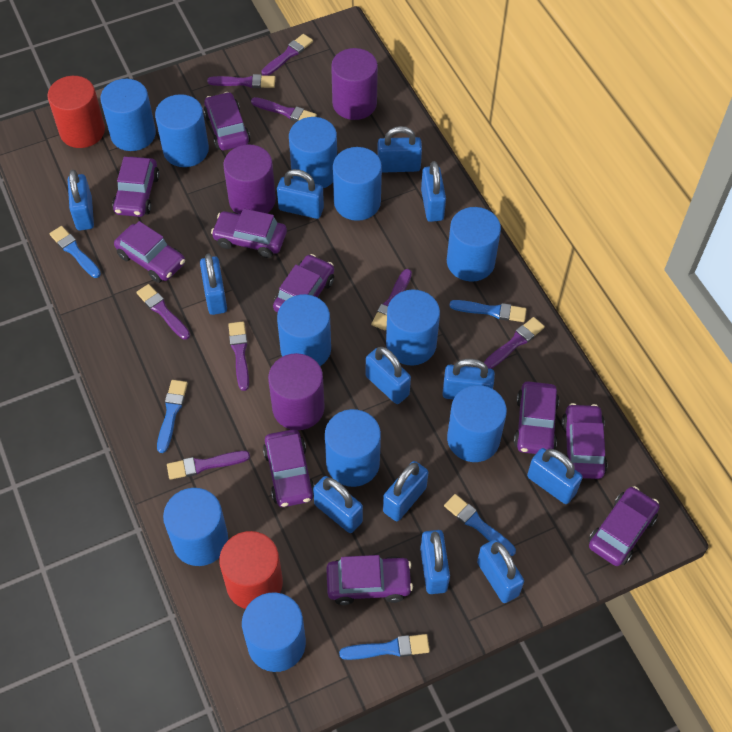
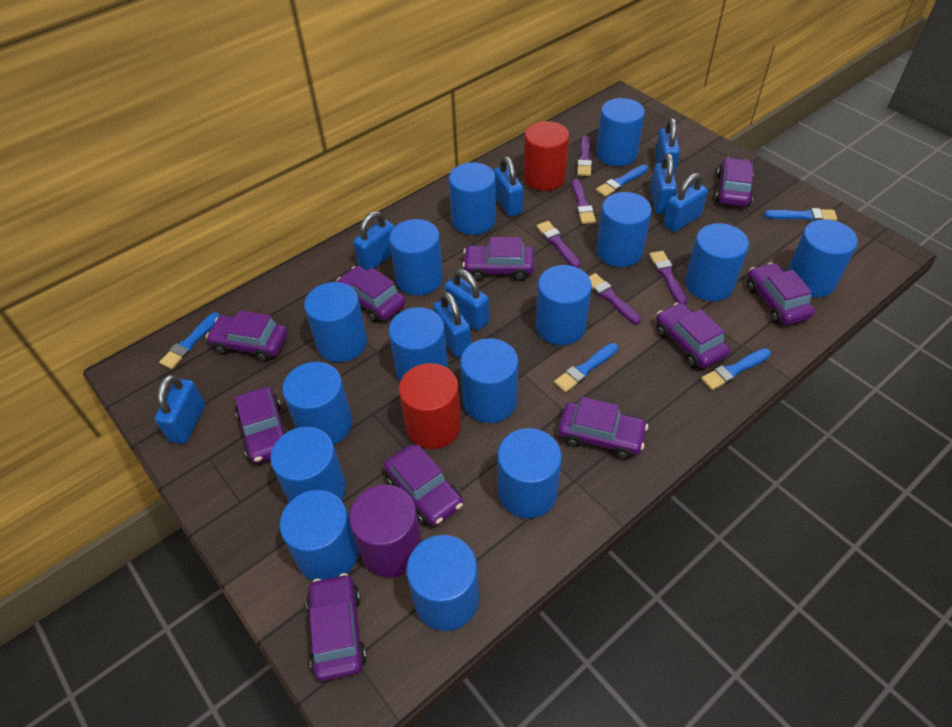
blue cylinder: [100,79,156,151] [155,94,209,167] [163,488,228,566] [242,592,306,672] [277,294,331,366] [289,117,337,188] [325,409,381,487] [333,147,382,221] [386,290,440,366] [447,207,501,282] [447,385,507,462] = 11 -> [270,427,346,502] [279,490,359,581] [282,362,353,445] [304,282,367,362] [388,307,448,381] [389,219,443,295] [406,535,479,631] [449,162,496,235] [460,338,518,423] [497,428,562,518] [536,265,592,345] [596,98,645,166] [596,192,652,267] [685,223,749,301] [787,219,858,298] = 15
blue padlock: [68,170,94,230] [200,254,227,315] [277,169,324,219] [313,476,363,533] [366,347,411,404] [377,126,422,173] [383,461,428,521] [420,530,450,594] [421,161,446,222] [442,359,495,399] [477,539,524,603] [527,448,583,504] = 12 -> [155,375,205,444] [353,211,395,270] [433,291,471,357] [444,269,489,330] [494,156,523,217] [650,153,677,214] [655,118,680,175] [664,173,708,232] = 8
purple brush: [136,284,190,340] [167,451,250,480] [207,74,275,88] [228,321,249,391] [251,97,317,122] [261,34,313,76] [371,269,412,330] [484,317,545,369] = 8 -> [536,221,581,268] [572,179,596,224] [577,136,592,176] [589,273,641,324] [649,251,687,304] = 5
purple cylinder: [223,144,276,215] [268,353,325,430] [331,48,378,120] = 3 -> [349,485,422,578] = 1

